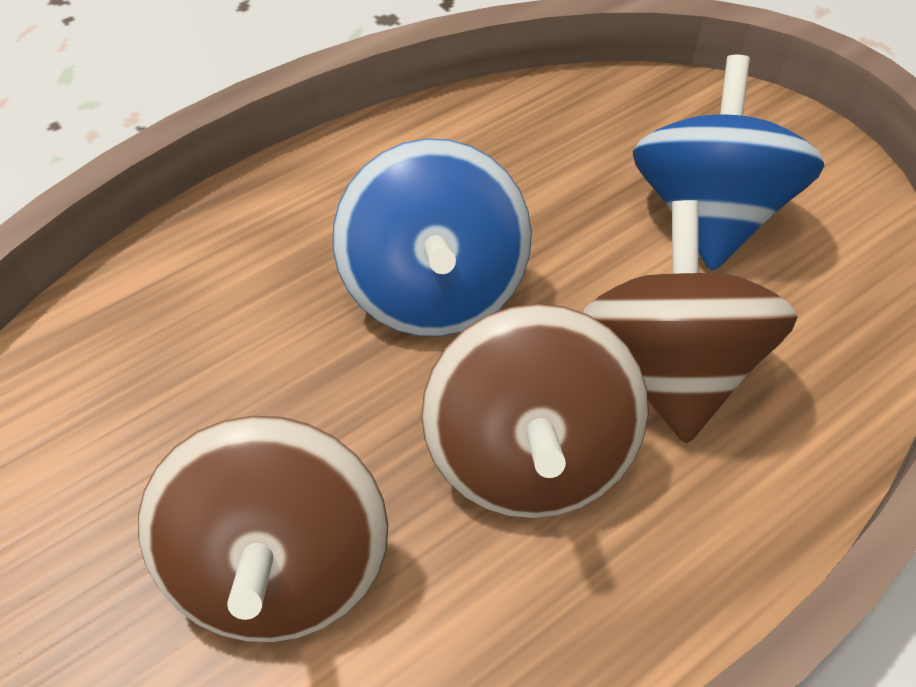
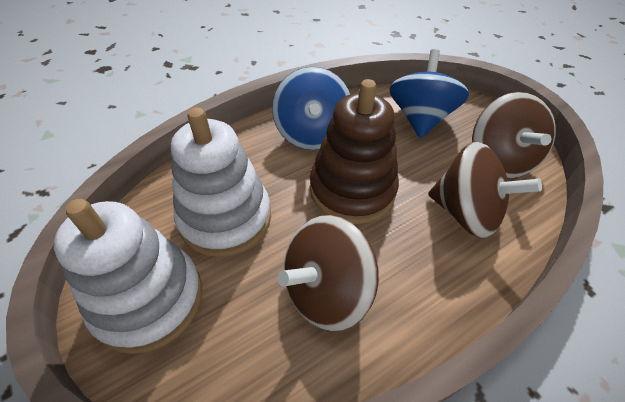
brown stacking toy: none = 0 -> [310,79,399,224] = 1
white stacking toy: none = 0 -> [54,199,202,354] [171,107,271,257] = 2

